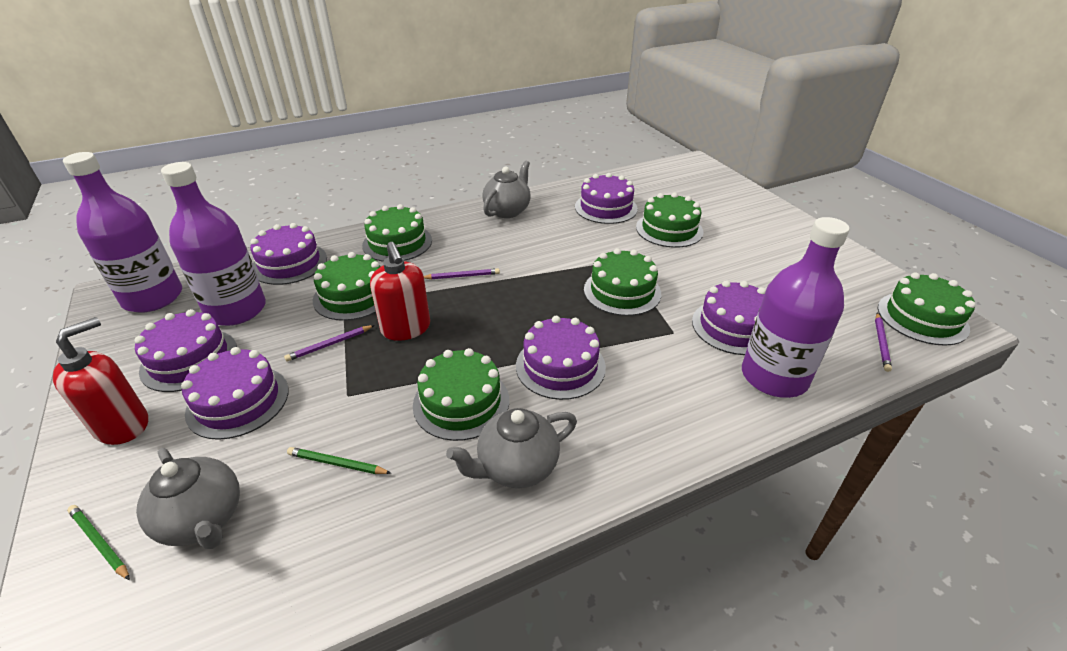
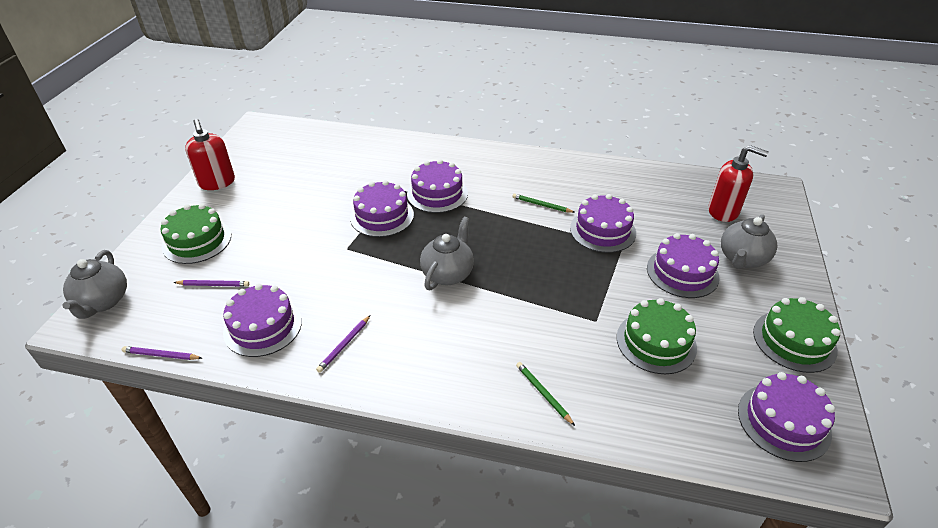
green cake: [313,252,381,321] [362,204,432,262] [413,348,509,441] [584,248,661,316] [636,193,703,248] [878,272,976,346] = 6 -> [160,204,231,264] [616,298,697,374] [753,297,841,373] = 3
purple bottle: [63,152,182,313] [161,162,266,326] [742,217,850,398] = 3 -> none = 0

